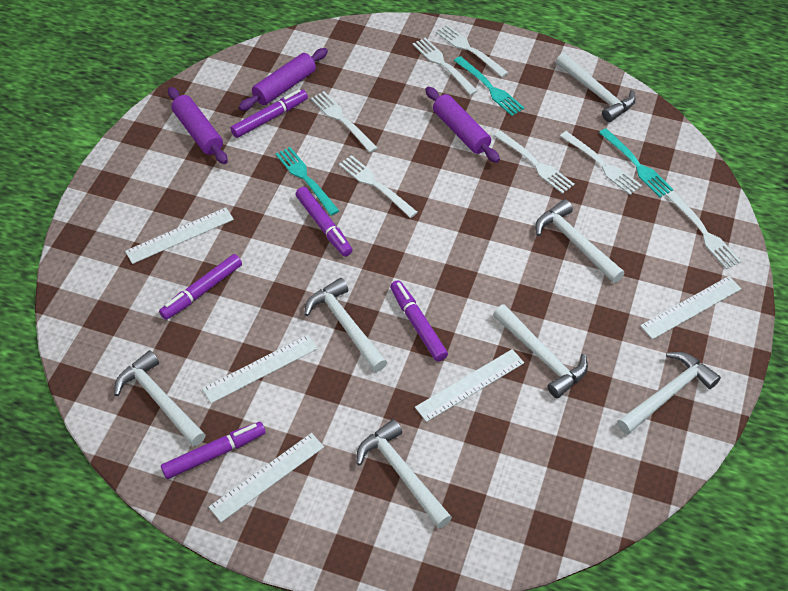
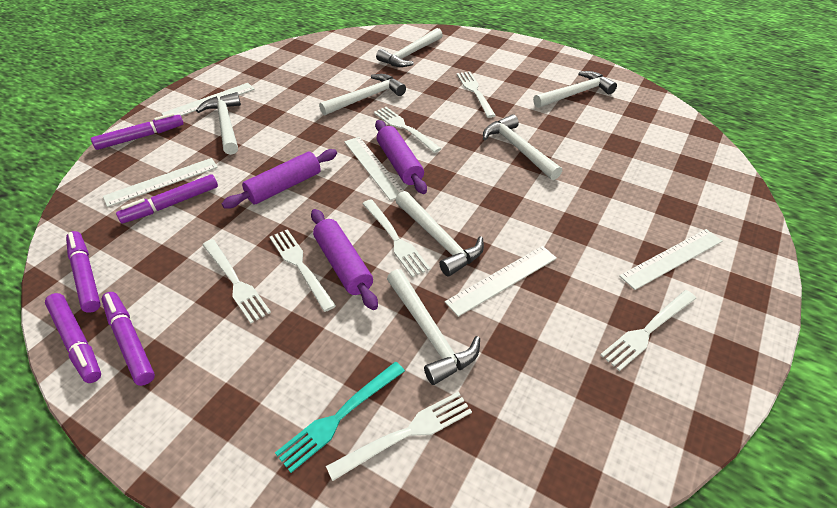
turquoise fork: [276,147,339,215] [454,56,525,116] [599,128,674,197] = 3 -> [275,362,405,473] = 1

